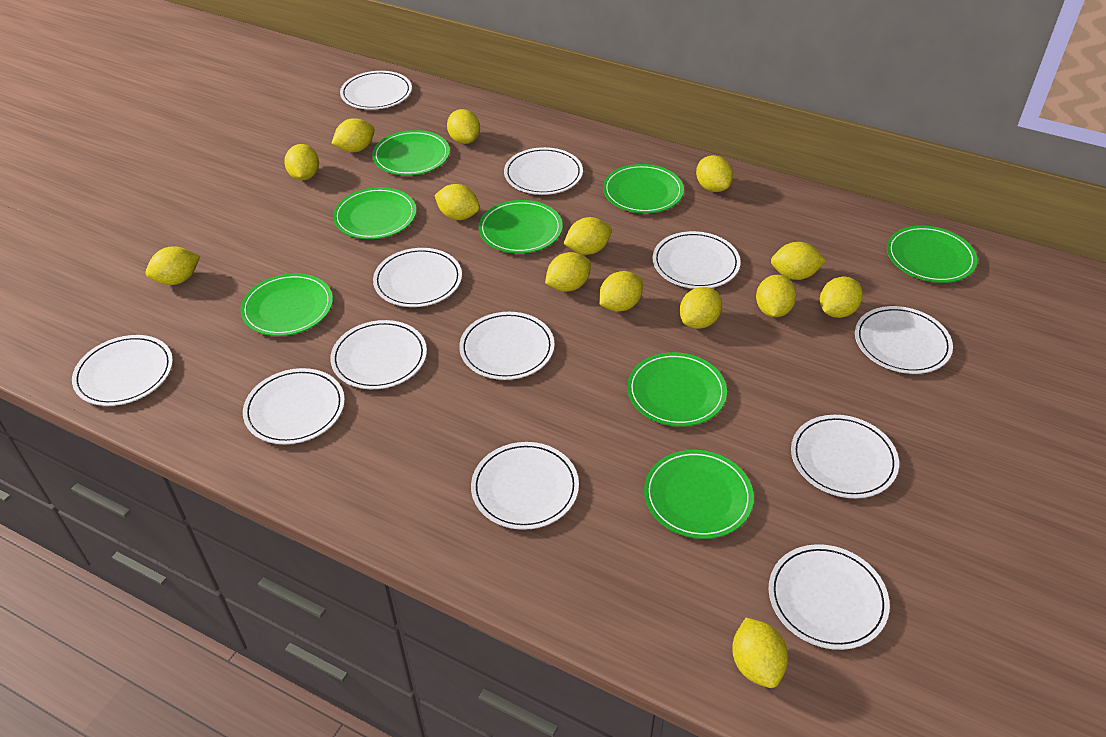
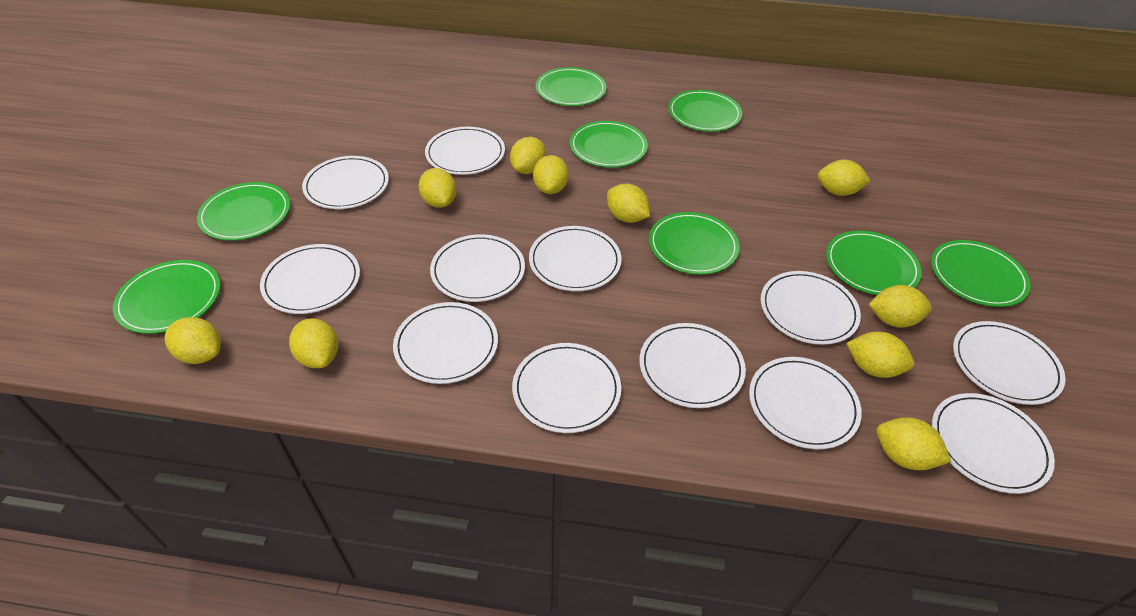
yellow lemon: [146,246,200,285] [284,144,319,180] [331,118,375,152] [435,184,480,220] [447,109,480,144] [545,252,591,292] [563,217,612,255] [599,271,643,312] [680,287,722,329] [696,155,733,192] [732,618,788,688] [756,275,797,317] [771,242,826,280] [820,277,863,318] = 14 -> [165,317,221,364] [289,318,338,368] [418,168,457,208] [510,137,546,174] [533,155,569,194] [607,184,650,223] [818,160,870,196] [846,332,914,378] [869,285,932,328] [876,417,951,470] = 10

